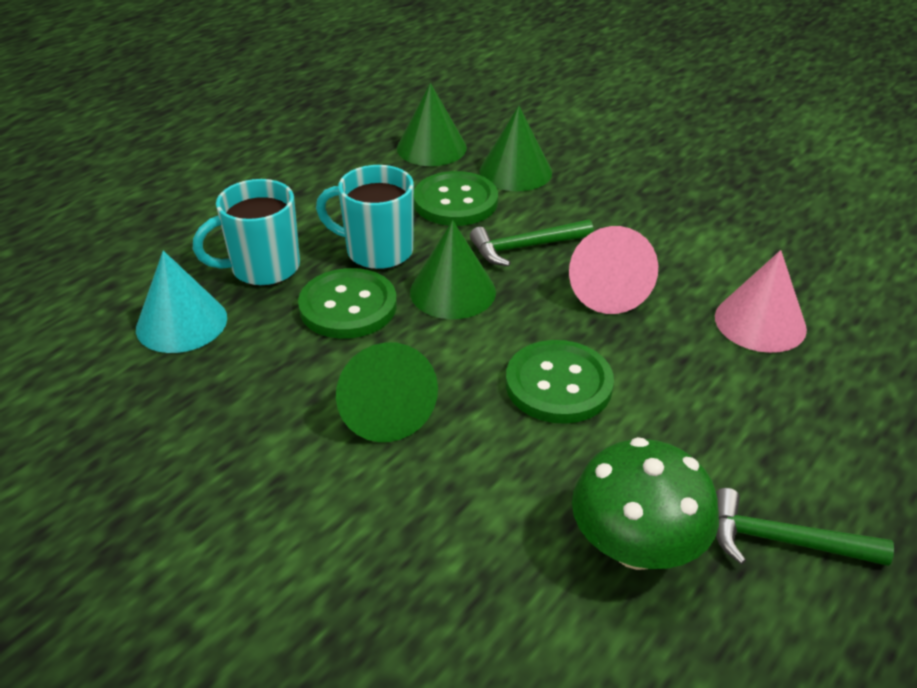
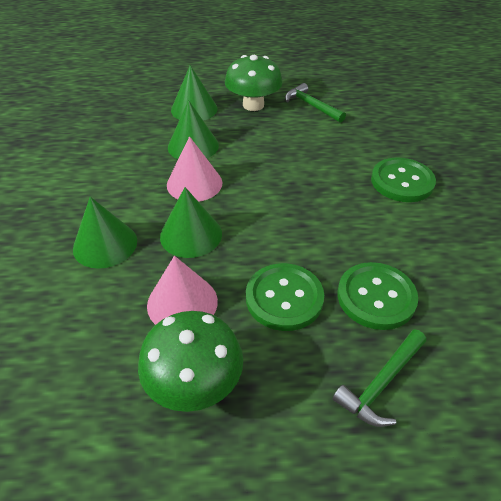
green mushroom: [572,437,719,570] = 1 -> [138,311,243,412] [225,55,283,111] = 2
turquoise cone: [136,251,227,353] = 1 -> none = 0
turquoise mug: [193,179,300,286] [316,165,414,270] = 2 -> none = 0

